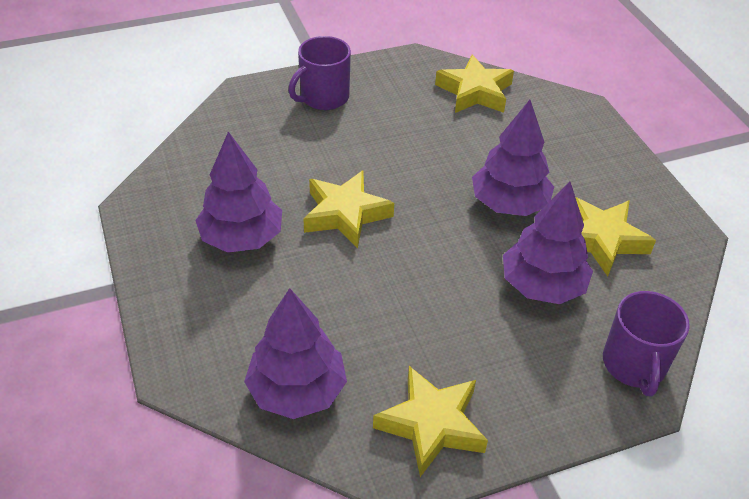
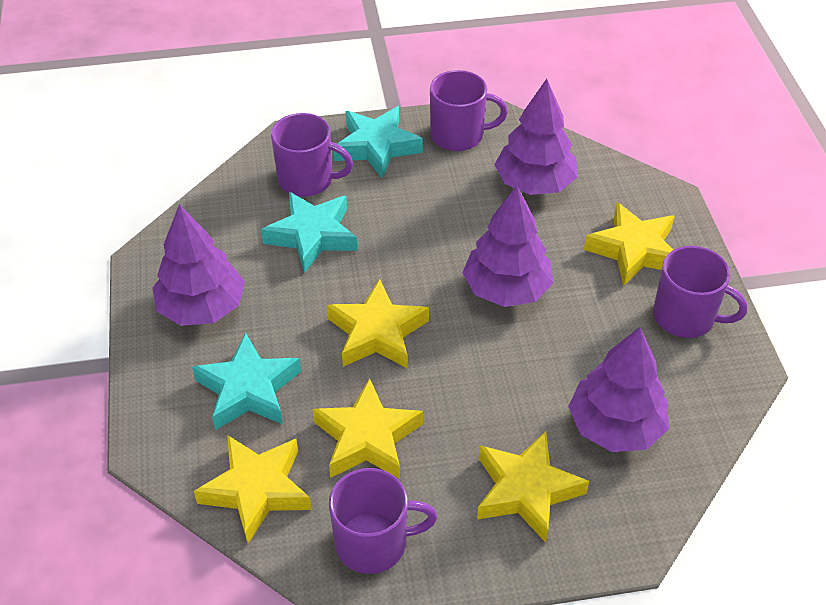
purple mug: [289,36,351,110] [603,291,690,397] = 2 -> [271,113,353,197] [329,468,437,574] [430,70,508,151] [653,246,748,338] = 4
turquoise star: none = 0 -> [192,333,301,430] [261,192,357,273] [334,106,423,179] = 3
yellow star: [303,171,394,248] [373,366,488,477] [435,55,514,113] [575,197,656,277] = 4 -> [194,435,311,544] [313,378,423,479] [327,279,429,368] [477,431,589,543] [584,202,675,286] = 5

